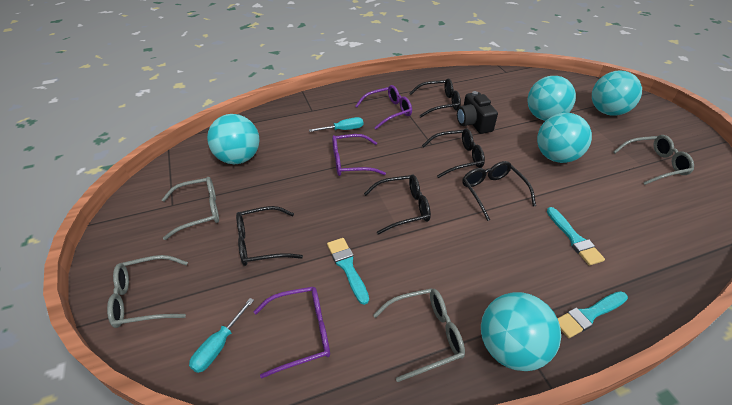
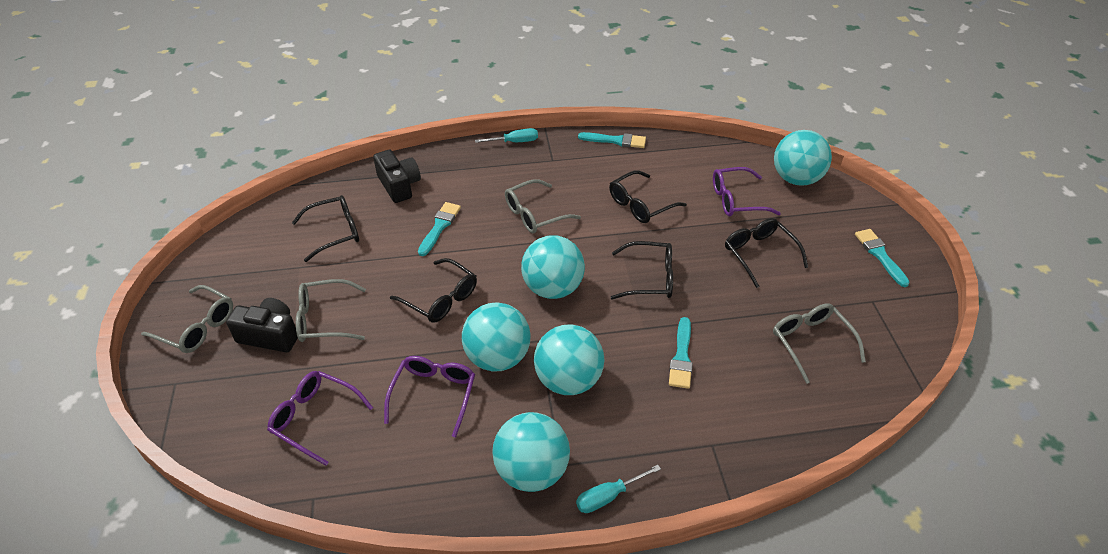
black camera: [457,91,498,134] = 1 -> [226,298,298,352] [373,150,421,203] = 2
turquoise brush: [327,238,369,305] [546,207,605,266] [557,291,628,338] = 3 -> [418,202,461,256] [578,132,646,148] [669,317,693,389] [855,229,910,287] = 4

